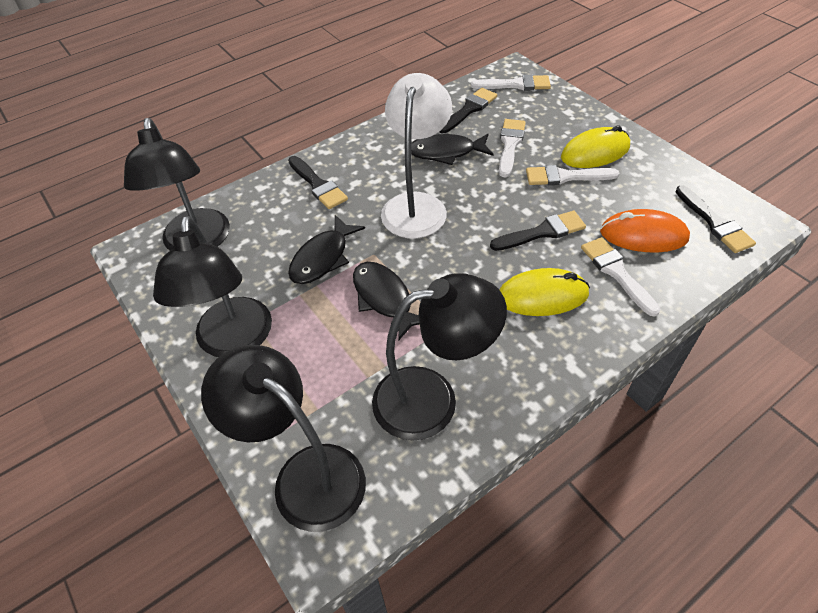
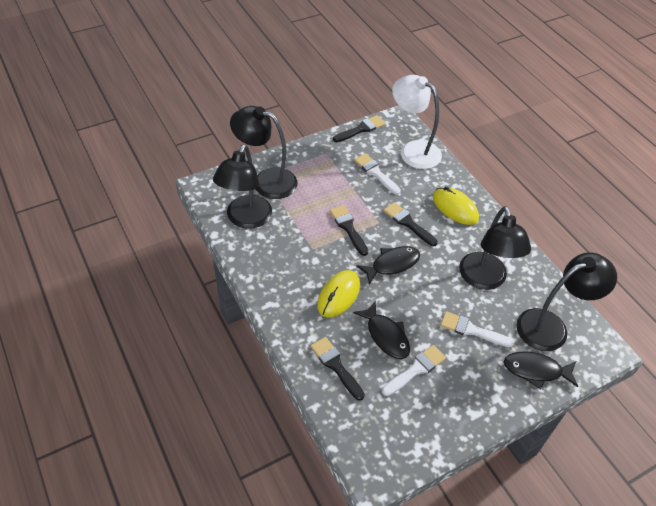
orange mouse: [600,209,690,253] = 1 -> none = 0
white brush: [471,74,551,90] [499,119,526,177] [526,165,620,185] [581,237,660,317] = 4 -> [354,153,401,195] [382,345,446,396] [440,311,514,348] = 3

